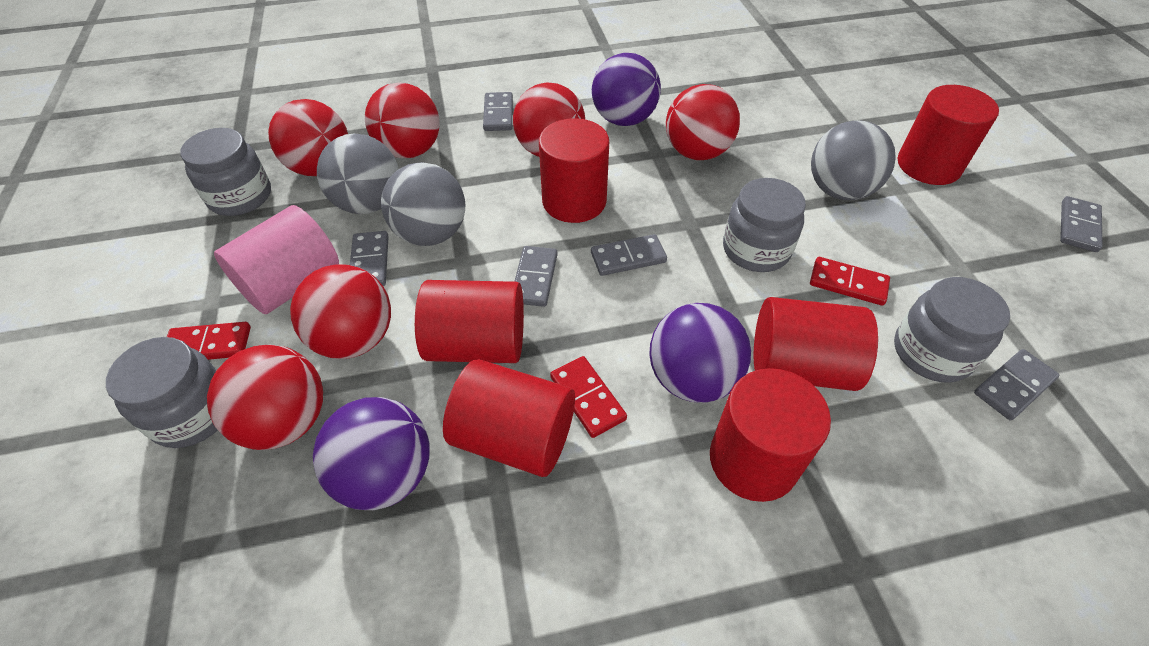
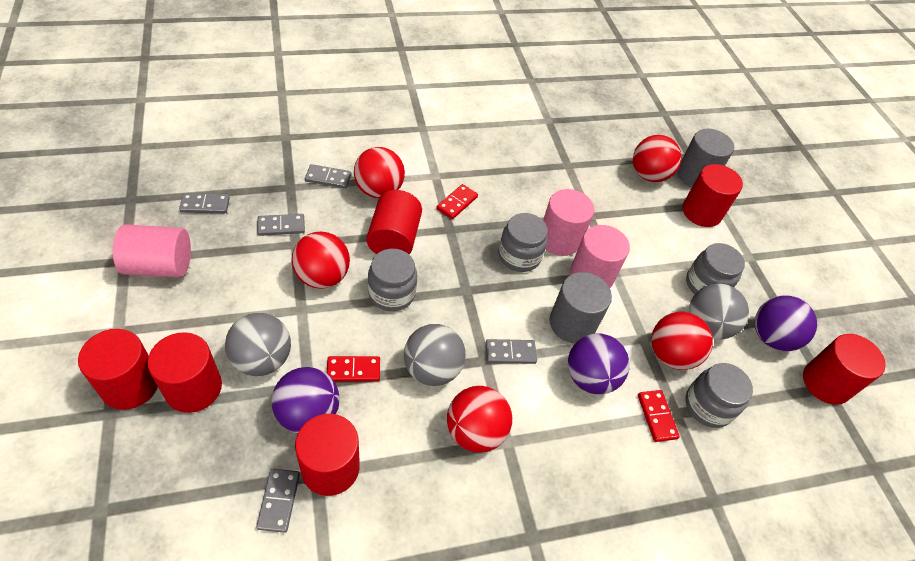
grey cylinder: none = 0 -> [549,272,612,343] [677,129,734,187] = 2
grey domino: [350,231,389,286] [483,92,513,131] [514,246,558,307] [591,234,667,276] [974,349,1060,420] [1060,196,1103,252] = 6 -> [179,193,230,213] [256,469,300,533] [257,214,305,236] [305,164,351,188] [486,339,537,364] = 5
pink cylinder: [214,205,339,314] = 1 -> [113,224,191,278] [543,189,594,256] [570,225,630,288] = 3
red ball: [207,345,323,450] [268,99,348,176] [290,264,391,359] [365,82,439,158] [513,82,585,157] [666,84,740,160] = 6 -> [292,232,350,289] [354,147,405,198] [447,386,512,453] [633,135,682,182] [651,312,713,370] = 5

